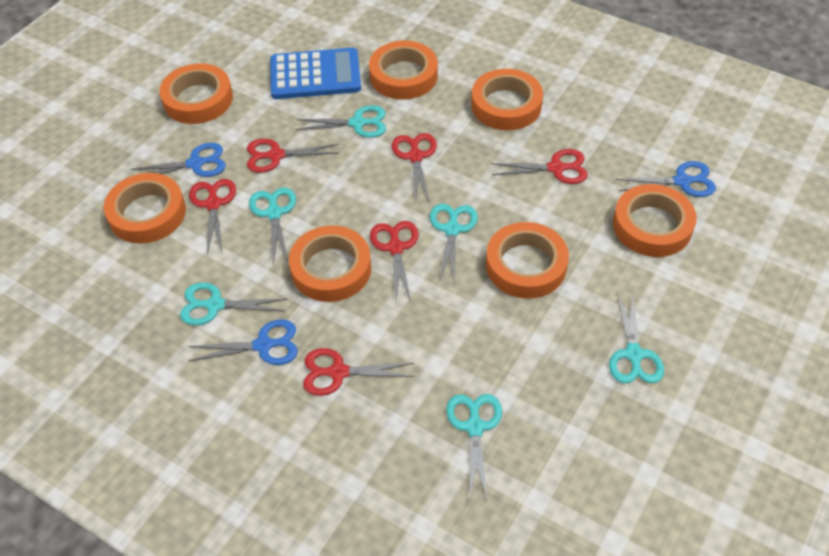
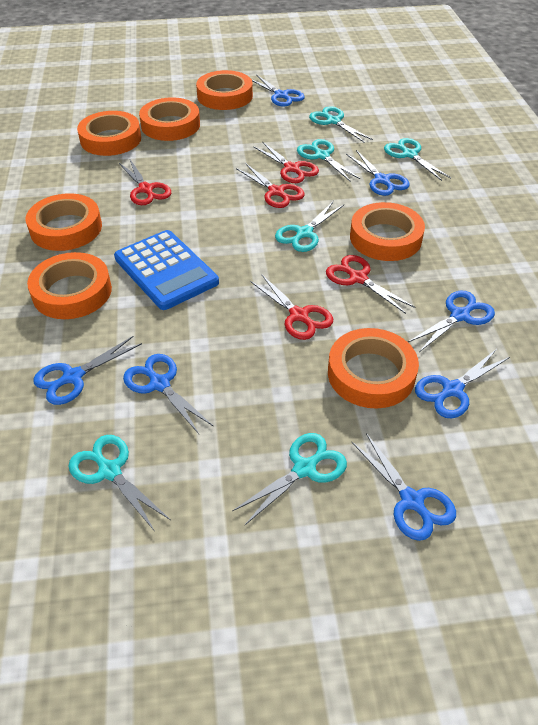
blue scissors: [130,143,226,177] [188,320,298,365] [616,161,716,197] = 3 -> [33,336,142,405] [123,354,213,434] [252,75,305,107] [346,150,410,196] [352,433,456,541] [408,291,495,352] [415,349,510,418] = 7
red scissors: [189,179,236,254] [247,139,339,173] [303,348,415,396] [370,221,419,301] [392,133,437,203] [491,149,588,184] = 6 -> [119,160,171,205] [236,163,305,208] [250,274,333,340] [253,142,319,183] [326,255,415,314] = 5

